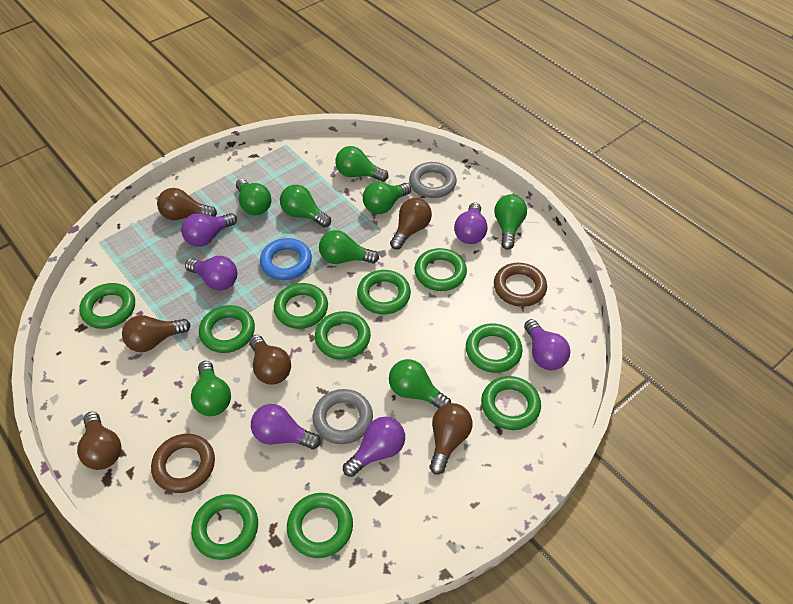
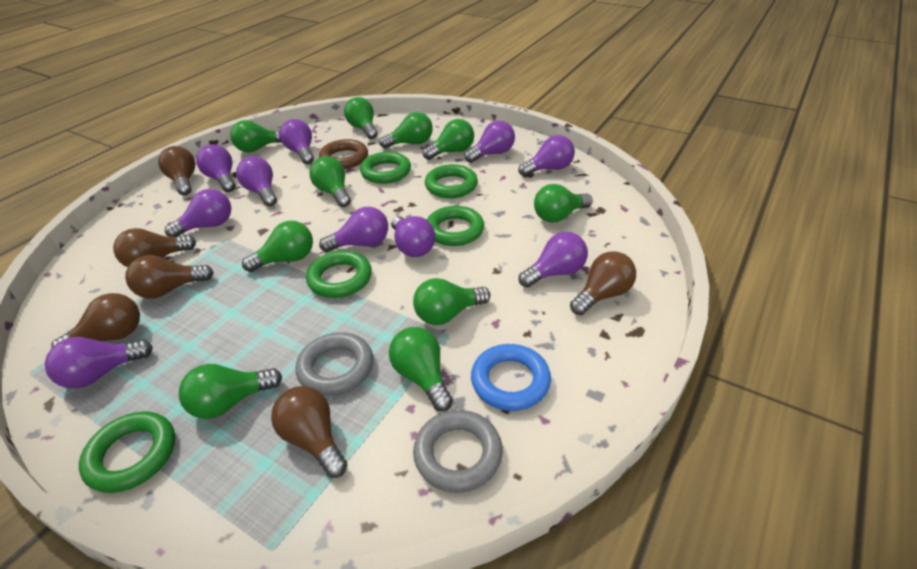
brown ring: [151,434,215,493] [494,263,547,307] = 2 -> [319,139,368,169] = 1
green light bulb: [191,361,231,416] [236,179,272,215] [280,185,331,228] [319,230,379,264] [335,146,389,182] [363,182,411,214] [389,359,451,409] [494,194,527,250] = 8 -> [179,364,282,419] [230,120,282,152] [242,220,313,272] [309,156,351,207] [344,97,378,139] [379,112,433,149] [389,327,453,411] [413,278,490,325] [423,119,474,160] [534,184,593,223] = 10
green ring: [79,283,135,329] [191,494,258,560] [199,305,255,353] [274,283,328,329] [287,493,353,558] [315,311,371,360] [357,270,411,314] [414,248,467,291] [466,323,523,373] [481,376,541,430] = 10 -> [79,411,175,493] [306,250,372,298] [360,152,411,184] [425,164,478,198] [427,206,484,246] = 5
purple light bulb: [181,213,237,247] [185,256,237,291] [251,404,321,449] [343,417,405,477] [454,202,488,244] [524,319,570,370] = 6 -> [45,337,153,389] [165,189,231,237] [196,144,236,192] [236,156,277,206] [280,119,314,164] [319,207,388,252] [391,216,436,257] [464,121,515,163] [518,135,575,176] [518,232,588,288] = 10

